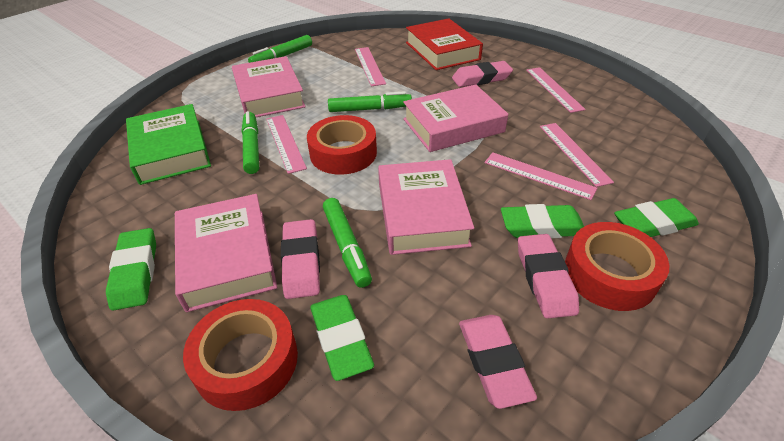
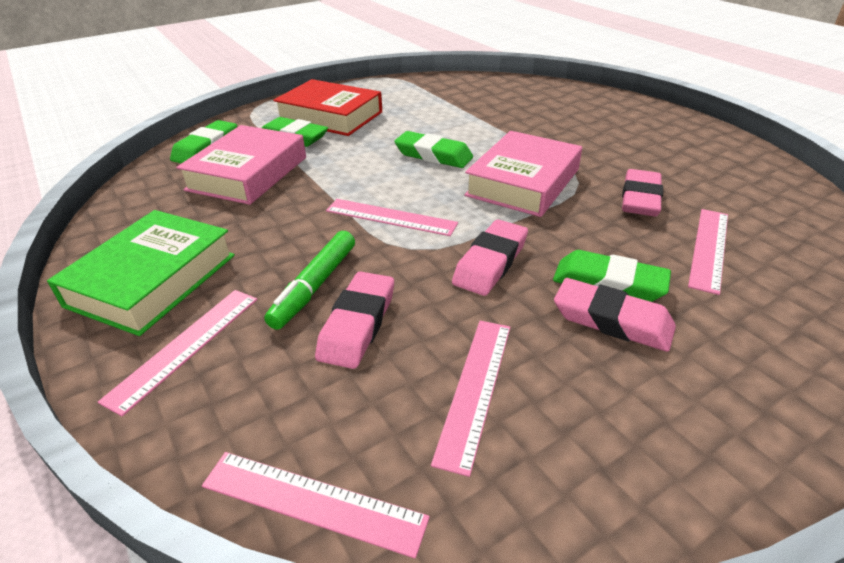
green marker: [242,111,259,174] [248,35,312,63] [323,198,372,288] [328,91,412,112] = 4 -> [264,231,355,330] = 1
pink book: [175,194,277,312] [232,56,306,117] [378,159,474,255] [403,84,508,152] = 4 -> [176,125,306,205] [464,131,582,217] = 2
red tape: [183,299,298,411] [307,115,377,175] [565,222,669,311] = 3 -> none = 0

